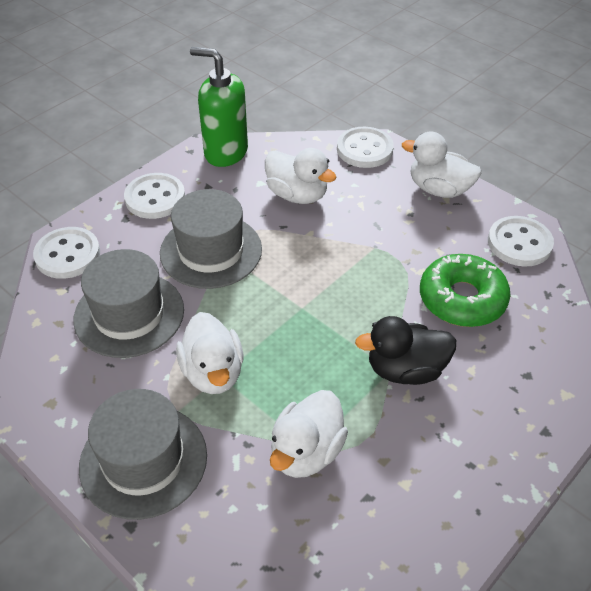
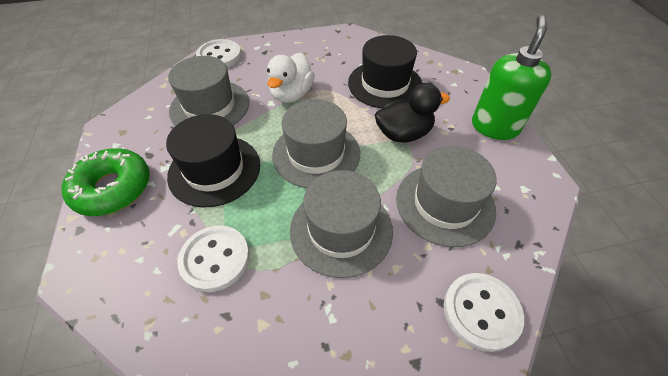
black hat: none = 0 -> [166,114,260,208] [348,35,422,108] = 2
grey hat: [73,249,184,358] [79,389,207,520] [160,189,262,289] = 3 -> [168,56,249,126] [272,99,360,188] [290,170,393,278] [396,146,497,247] = 4
white button: [33,227,100,279] [124,173,185,219] [337,127,394,168] [488,216,554,267] = 4 -> [178,225,250,292] [196,39,241,67] [444,273,524,352] = 3
white duck: [176,312,243,394] [265,148,336,204] [270,390,348,478] [402,131,481,198] = 4 -> [267,53,315,103] = 1

